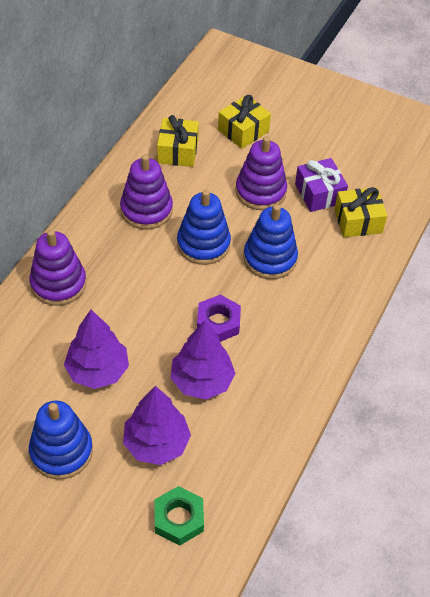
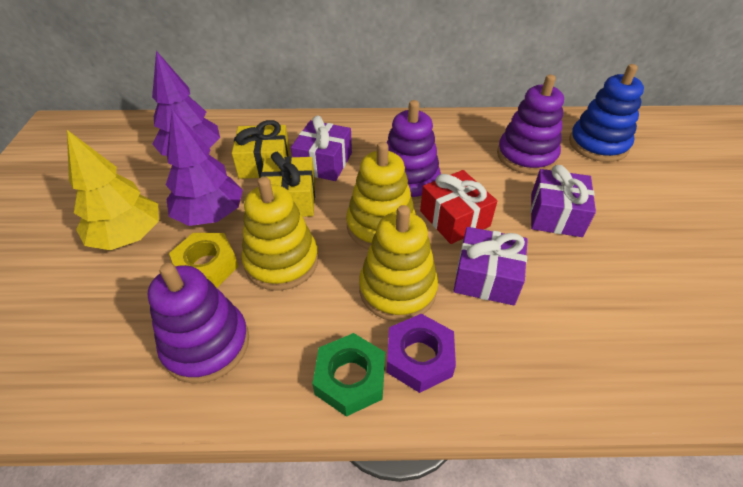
blue stacking toy: [29,401,93,480] [177,189,231,265] [243,204,298,279] = 3 -> [569,64,644,162] = 1
purple gift: [295,158,348,212] = 1 -> [291,115,352,181] [453,227,528,306] [531,165,596,237] = 3
purple tree: [64,310,129,389] [123,386,191,465] [171,321,235,399] = 3 -> [152,51,220,156] [166,109,243,226] = 2
red gift: none = 0 -> [420,170,497,244] = 1
yellow gift: [157,115,199,167] [218,95,271,149] [334,187,387,237] = 3 -> [232,120,290,179] [260,152,315,217] = 2
yellow nut: none = 0 -> [169,233,239,288] = 1
yellow stacking toy: none = 0 -> [242,177,319,291] [346,142,416,249] [359,205,438,322] = 3
yellow tree: none = 0 -> [67,130,159,250] = 1

